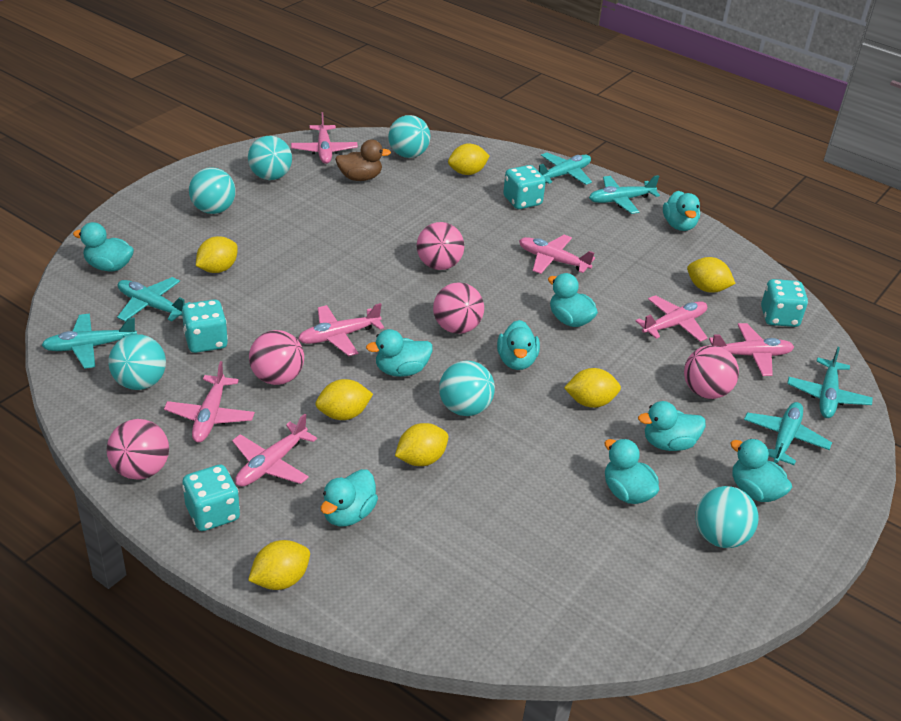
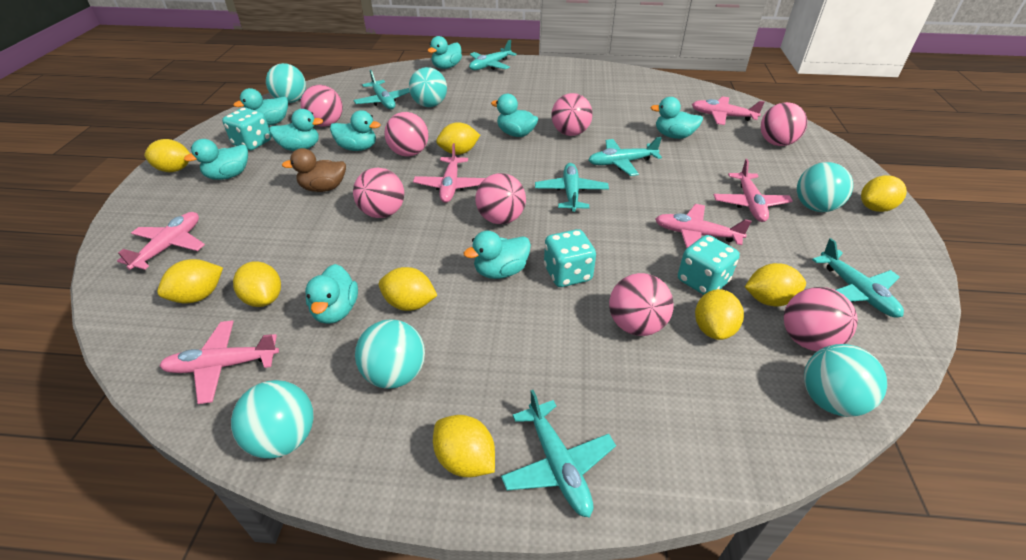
pink ball: [106,419,169,480] [249,330,304,385] [417,222,464,270] [433,283,484,334] [684,345,739,399] = 5 -> [300,85,343,127] [353,167,404,218] [384,112,429,157] [475,173,526,224] [551,93,593,136] [609,273,674,336] [761,102,807,146] [784,287,858,351] = 8
pink plane: [164,361,255,442] [232,414,317,486] [291,112,358,164] [298,303,384,356] [519,235,595,274] [636,295,708,342] [709,323,794,376] = 7 -> [117,212,205,270] [159,320,279,404] [413,143,485,203] [655,204,752,249] [692,96,765,125] [714,159,793,222] = 6
turquoise dice: [182,300,228,353] [182,464,240,531] [503,165,546,209] [761,279,808,327] = 4 -> [222,107,272,150] [544,229,596,287] [678,235,740,295] = 3
yellow lemon: [196,236,238,273] [248,540,310,590] [316,379,373,420] [395,423,448,466] [448,143,490,175] [564,368,621,408] [687,257,736,293] = 7 -> [144,139,190,172] [157,259,223,303] [233,261,281,307] [379,267,437,311] [433,415,495,477] [436,122,480,155] [695,289,744,340] [745,263,806,306] [861,175,907,212] = 9

